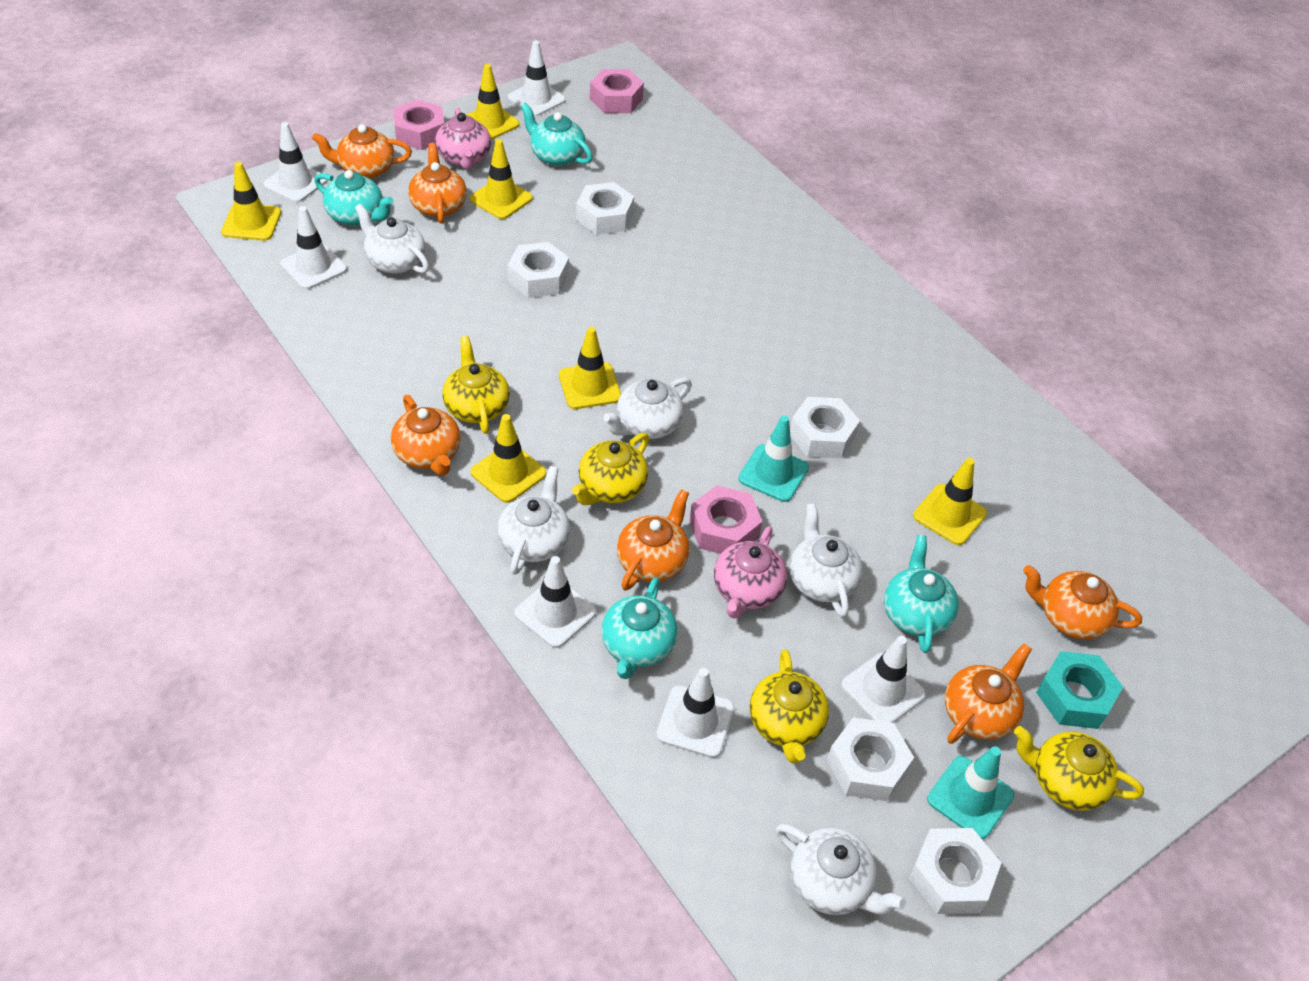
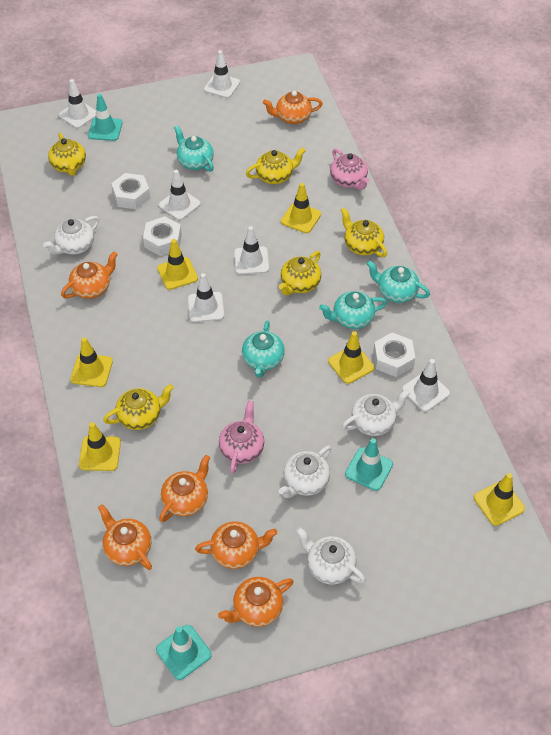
pink nut: [394,100,444,150] [590,69,644,113] [689,485,762,554] = 3 -> none = 0
turquoise nut: [1036,651,1123,729] = 1 -> none = 0
turquoise traffic cone: [738,415,809,502] [927,746,1014,839] = 2 -> [88,94,122,141] [156,625,212,680] [345,438,393,491] = 3
white nut: [508,242,569,298] [576,182,634,235] [790,397,860,458] [827,717,914,801] [909,828,1001,914] = 5 -> [111,173,150,209] [143,216,182,256] [373,333,415,377] = 3
white teapot: [355,204,429,274] [497,466,570,575] [603,378,692,439] [776,824,906,915] [790,503,863,617] = 5 -> [43,216,99,254] [279,446,331,498] [296,527,366,585] [342,390,410,436] = 4
yellow teapot: [442,336,510,434] [572,433,649,505] [750,650,829,763] [1014,726,1144,811] = 4 -> [48,133,86,176] [103,384,174,430] [246,148,306,184] [279,251,321,295] [341,207,387,257] = 5

